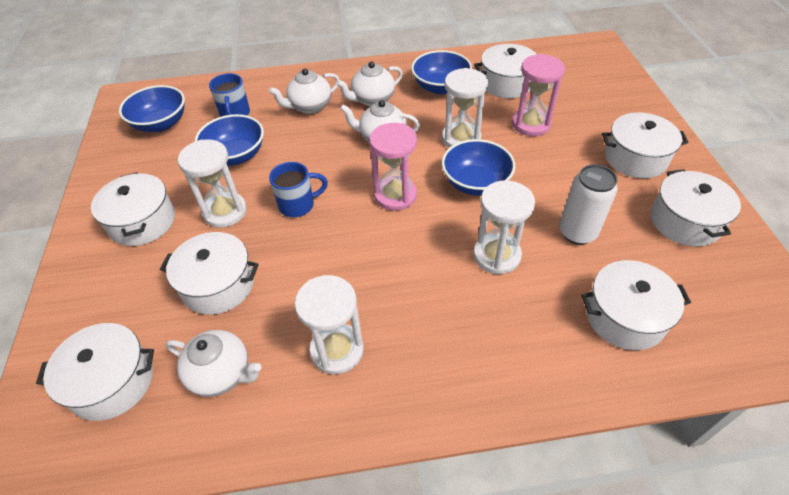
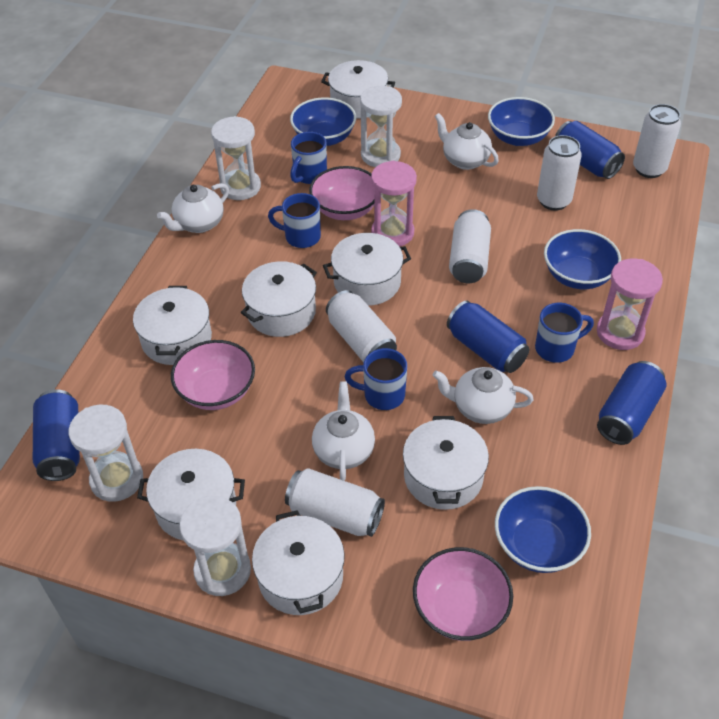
blue can: none = 0 -> [33,389,80,481] [447,301,529,373] [555,121,625,179] [597,361,667,445] = 4
blue mug: [209,73,250,117] [269,162,328,217] = 2 -> [268,193,321,248] [290,132,327,184] [345,348,407,410] [535,303,594,363] = 4
pink bowl: none = 0 -> [171,340,255,410] [309,166,374,220] [413,547,513,641] = 3
white can: [559,164,617,245] = 1 -> [285,468,385,537] [326,290,397,362] [449,209,491,283] [537,135,582,211] [633,104,681,178] = 5

